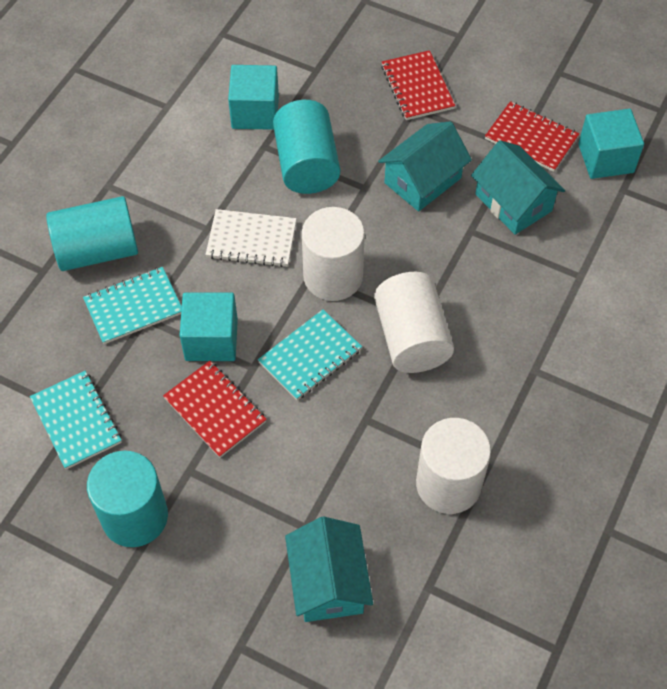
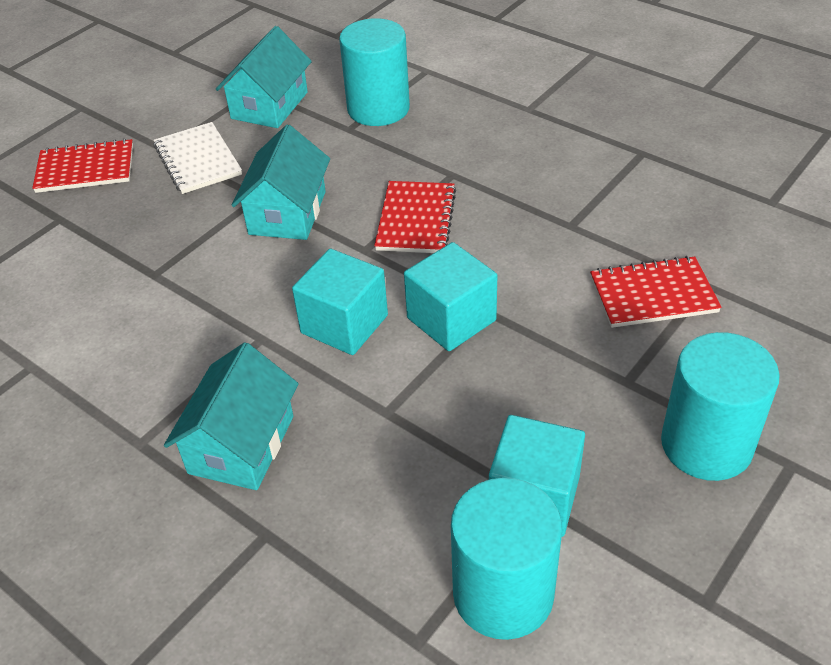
turquoise notebook: [30,371,122,470] [83,267,182,344] [258,309,362,400] = 3 -> none = 0
white cylinder: [302,207,365,301] [374,272,454,373] [416,418,491,514] = 3 -> none = 0

